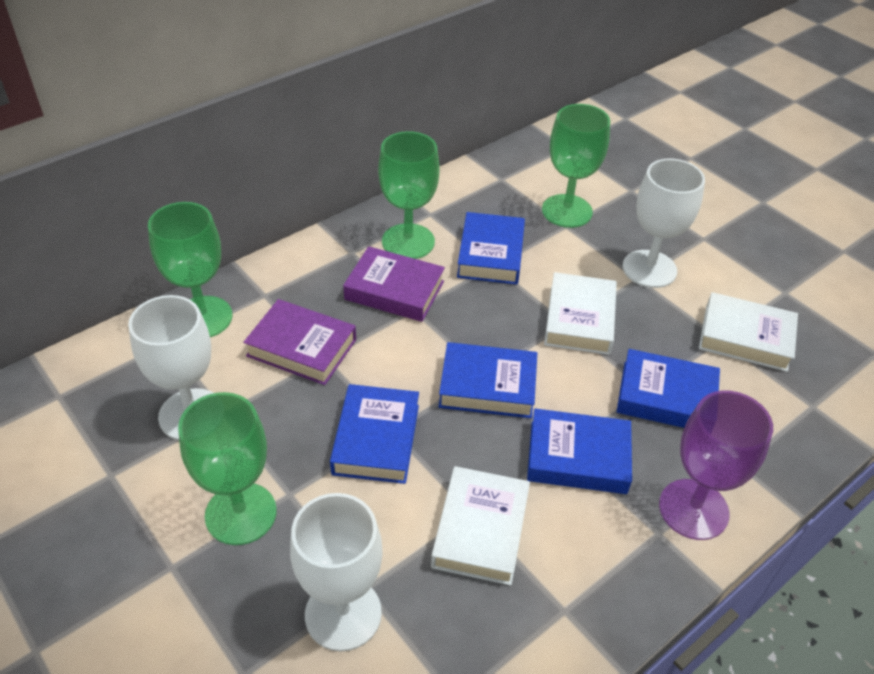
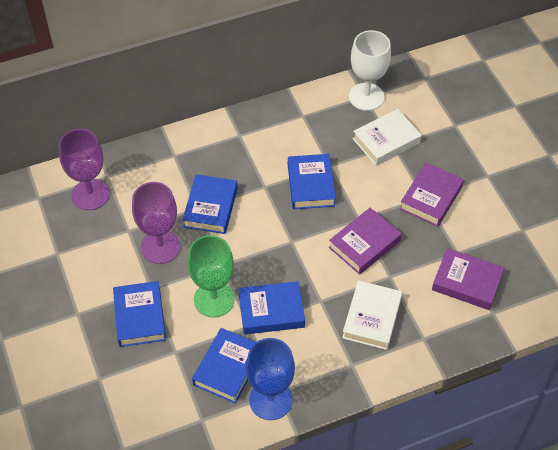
blue goblet: none = 0 -> [246,338,295,420] = 1
green goblet: [148,202,233,337] [178,392,277,545] [378,131,440,259] [542,104,610,228] = 4 -> [187,235,235,318] = 1
purple book: [243,299,356,385] [343,246,445,322] = 2 -> [329,208,401,275] [400,163,464,227] [432,248,504,310] = 3
purple goblet: [659,390,773,540] = 1 -> [58,129,110,210] [132,182,180,264] = 2
white book: [431,466,530,586] [544,272,617,355] [699,292,798,372] = 3 -> [342,280,402,350] [353,109,422,166] = 2
white goblet: [128,295,213,440] [290,493,383,652] [623,159,705,288] = 3 -> [349,30,391,111] = 1

